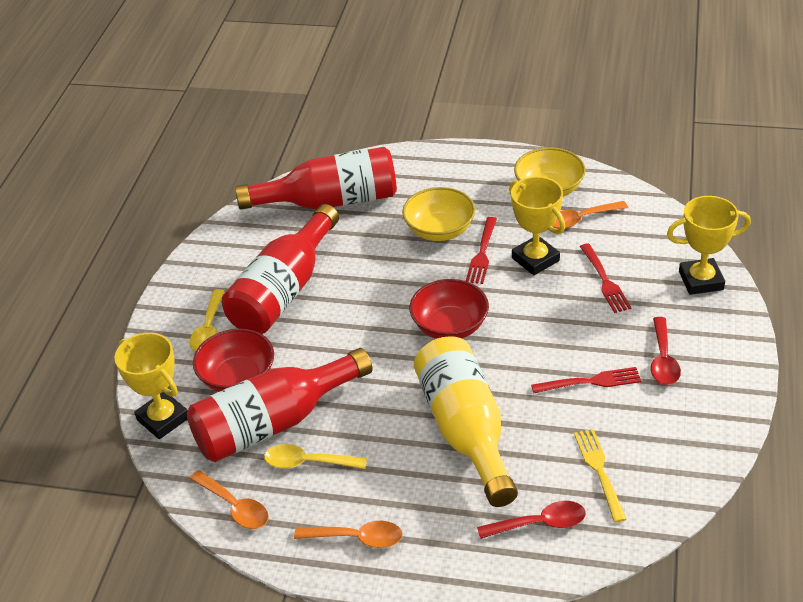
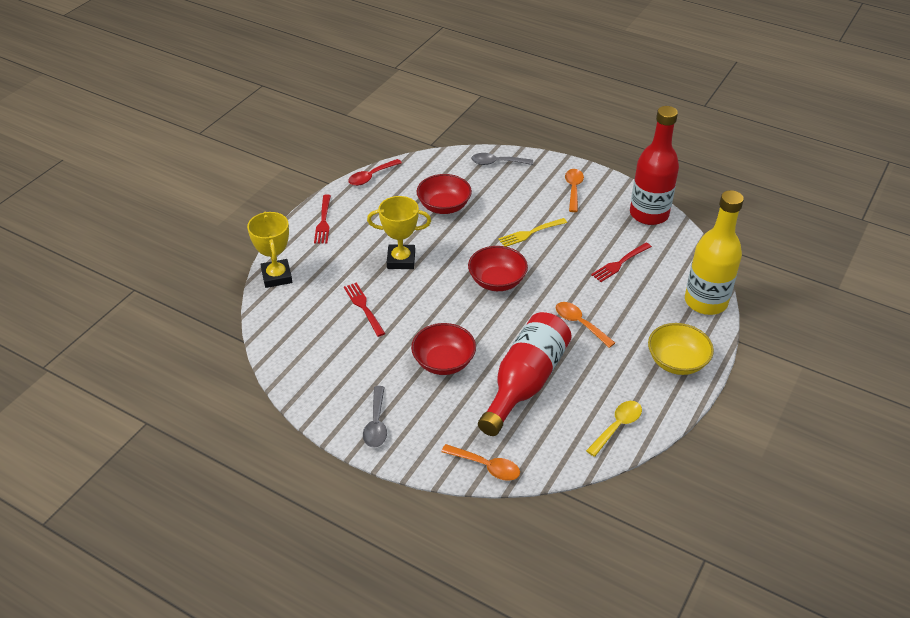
grey spoon: none = 0 -> [363,386,387,448] [471,153,533,165] = 2
red bottle: [187,348,373,462] [222,204,339,334] [235,147,397,210] = 3 -> [478,312,572,436] [630,106,679,225] = 2
red bowl: [193,329,274,392] [409,279,489,339] = 2 -> [411,323,476,375] [417,174,472,214] [468,246,528,291] = 3
red spoon: [477,501,586,539] [651,317,681,385] = 2 -> [348,159,402,186] = 1
yellow bowl: [402,187,475,241] [514,147,586,197] = 2 -> [648,323,714,375] = 1
yellow spoon: [190,289,225,351] [264,444,367,469] = 2 -> [586,401,642,457] = 1
yellow trophy: [115,333,188,439] [509,176,565,275] [667,196,751,295] = 3 -> [247,212,292,288] [367,196,431,269] = 2

